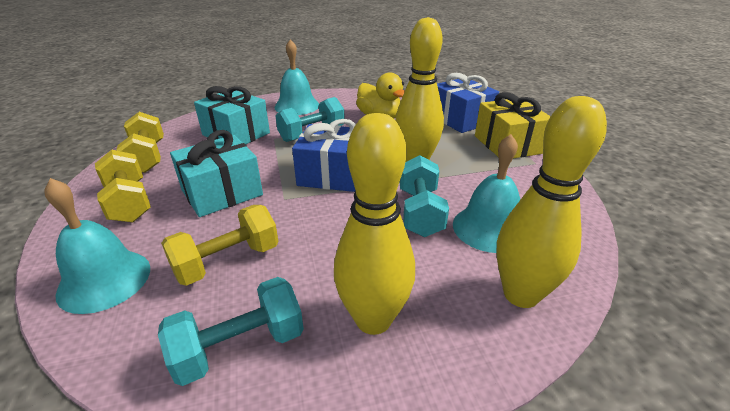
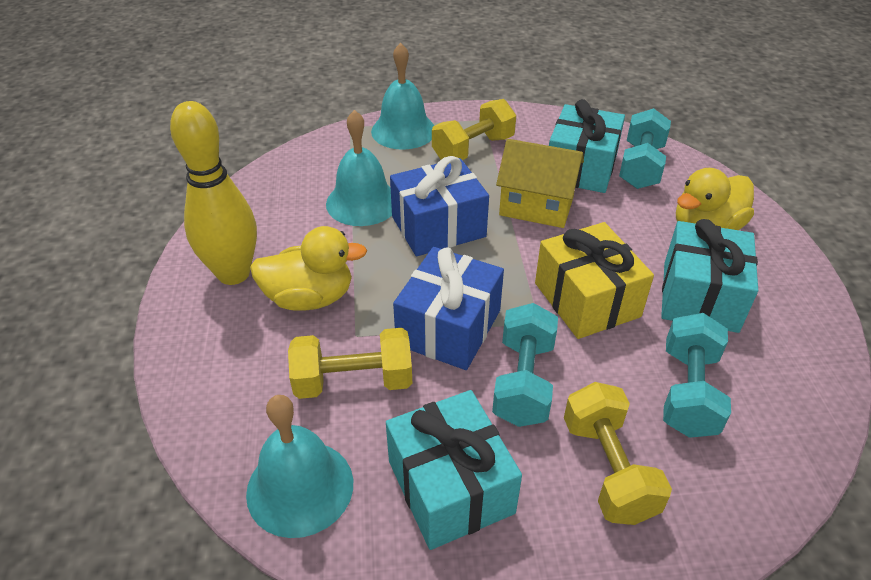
turquoise gift: [170,130,263,217] [194,86,270,144] = 2 -> [386,390,522,550] [549,99,625,193] [661,219,758,333] = 3
yellow bowling pin: [334,113,415,335] [395,17,444,162] [496,96,607,308] = 3 -> [170,101,257,285] = 1
yellow duck: [356,72,405,119] = 1 -> [250,226,367,311] [676,168,754,230] = 2
yellow house: none = 0 -> [496,139,584,228] = 1

